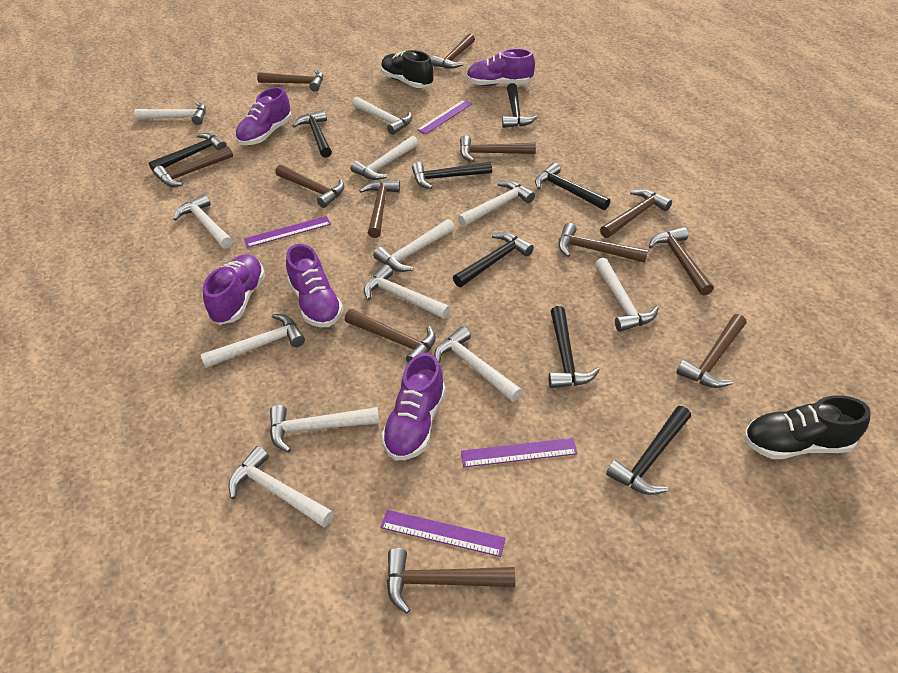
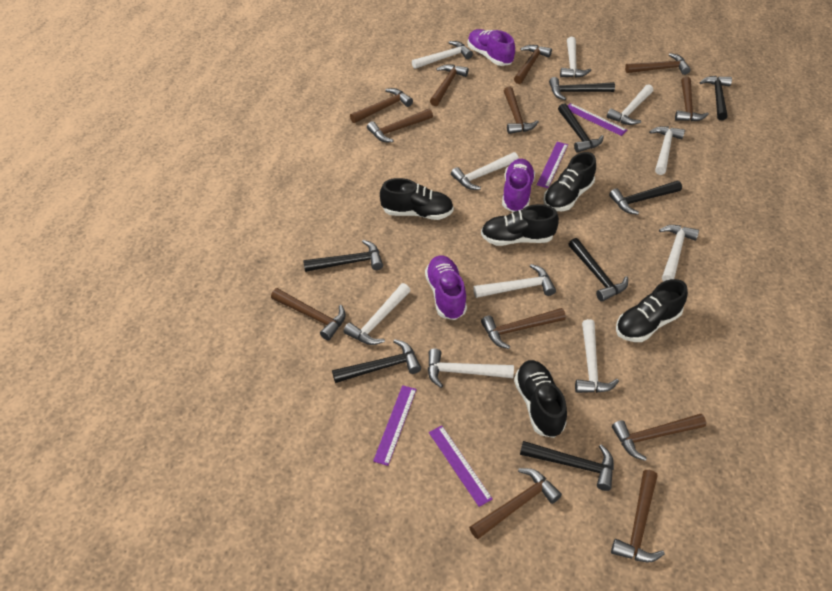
black shoe: [381,50,434,88] [744,395,871,459] = 2 -> [380,178,454,220] [481,204,559,246] [514,360,567,438] [543,152,596,211] [616,279,688,342] = 5
purple shoe: [203,254,265,325] [236,87,292,145] [286,244,343,327] [381,353,446,460] [466,48,535,86] = 5 -> [425,256,467,320] [468,29,515,66] [502,159,535,212] = 3
white hammer: [134,102,206,125] [174,194,233,249] [200,314,305,368] [228,446,334,527] [270,405,379,453] [350,136,419,180] [352,97,412,135] [364,264,450,319] [373,219,455,272] [434,326,522,402] [458,181,535,227] [595,258,659,332] = 12 -> [343,283,411,345] [412,41,473,69] [428,348,514,388] [451,152,519,190] [473,264,556,298] [560,37,591,78] [575,319,619,393] [607,84,653,125] [649,126,685,175] [659,225,699,282] = 10

